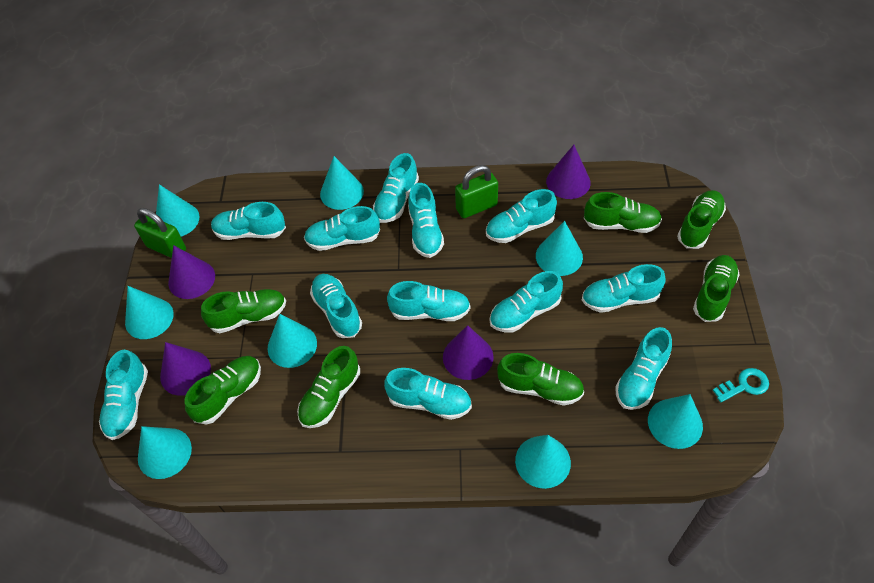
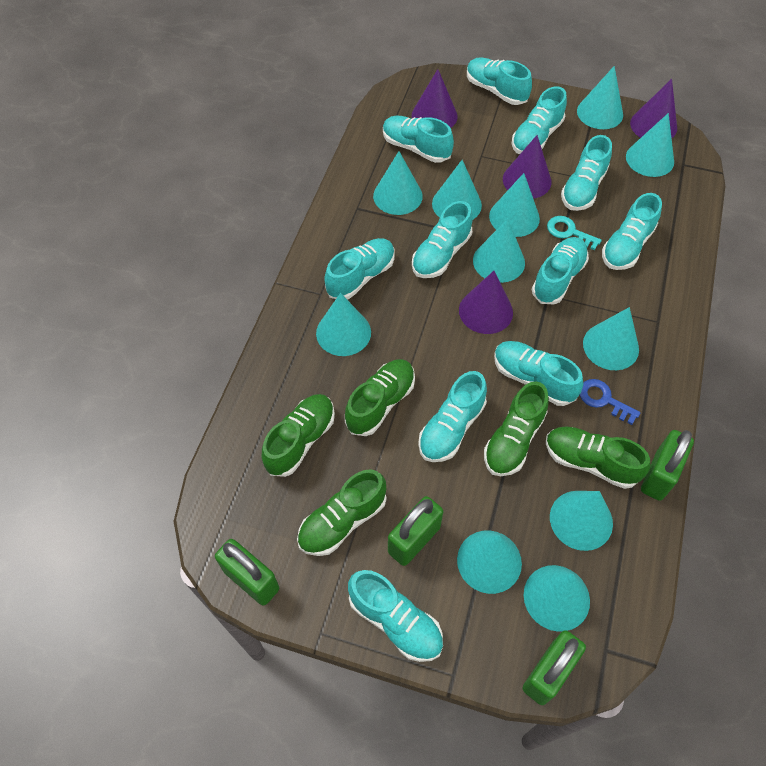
blue key: none = 0 -> [580,379,641,425] = 1
green padlock: [134,208,186,258] [455,165,498,218] = 2 -> [215,539,279,606] [388,496,443,566] [523,630,586,705] [641,430,694,501] = 4
green shoe: [185,356,261,425] [201,289,286,333] [297,346,360,428] [497,353,584,406] [584,192,662,233] [677,190,726,249] [693,255,740,322] = 7 -> [262,394,335,477] [297,469,386,556] [345,359,415,436] [484,382,549,476] [546,426,650,489] = 5
turquoise cone: [125,286,174,339] [138,426,192,479] [156,184,200,237] [267,314,317,368] [320,156,364,210] [515,435,571,489] [536,221,583,276] [648,394,703,449] = 8 -> [316,293,371,356] [373,151,423,215] [432,160,482,219] [457,531,522,594] [473,219,525,283] [489,173,540,237] [524,565,590,632] [550,491,613,551] [577,66,623,129] [583,307,639,370] [626,113,674,177] = 11
turquoise shoe: [99,350,148,440] [211,202,286,240] [304,206,380,251] [310,274,362,338] [373,153,419,223] [384,368,472,420] [387,281,470,321] [408,183,444,258] [486,189,557,243] [490,271,563,333] [582,264,666,313] [615,327,672,410] = 12 -> [324,238,395,300] [348,570,443,662] [383,116,454,163] [412,201,473,278] [418,371,487,462] [467,57,532,105] [494,341,583,406] [512,86,567,154] [532,237,589,305] [561,135,612,211] [602,193,662,270] = 11

